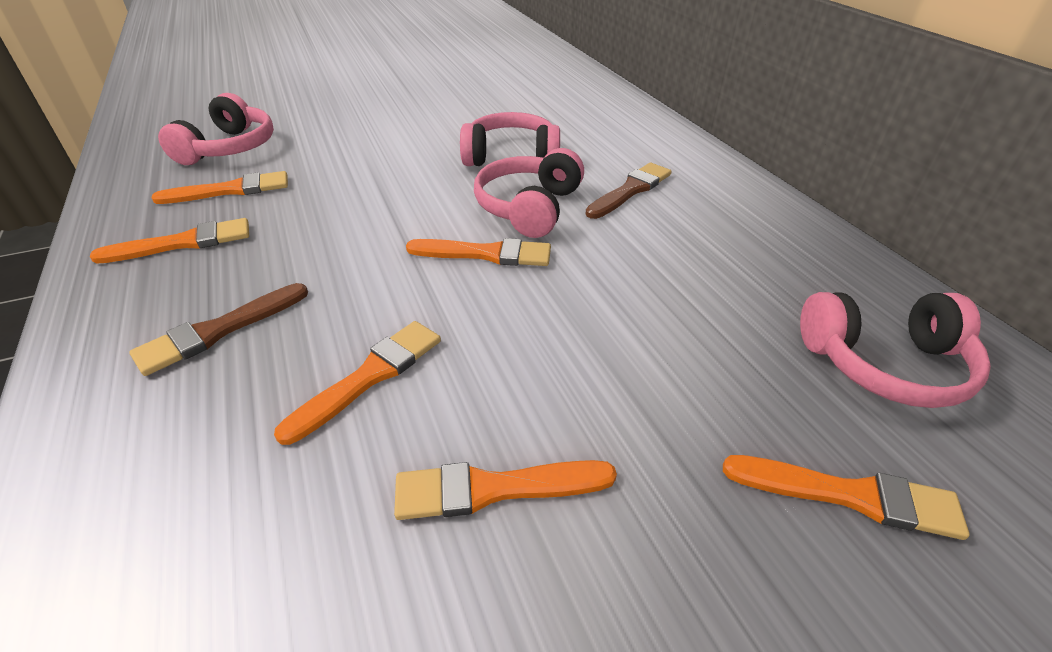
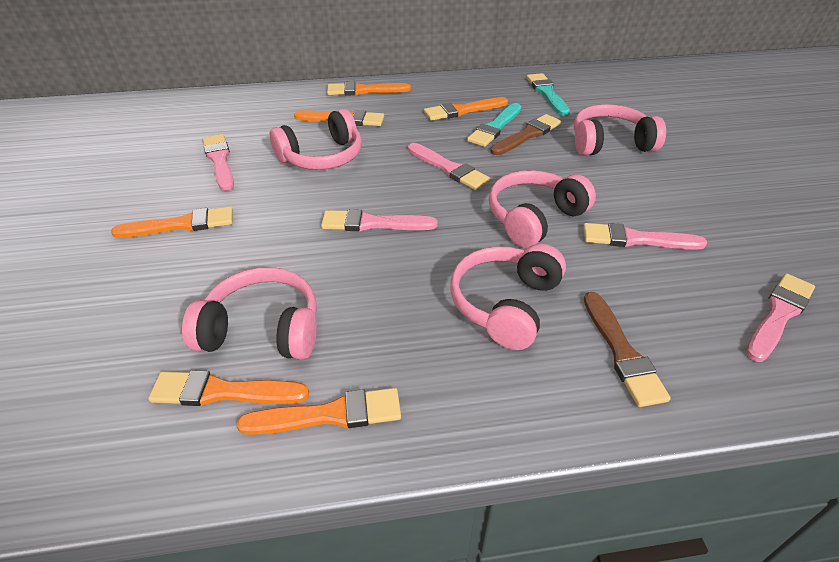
pink brush: none = 0 -> [202,134,234,191] [321,209,438,231] [408,143,490,190] [583,223,707,250] [746,273,815,362] = 5
pink headphones: [158,93,274,165] [460,112,560,166] [474,148,584,238] [800,292,991,408] = 4 -> [182,267,317,360] [270,109,362,170] [450,244,566,350] [489,170,596,248] [574,104,666,156] = 5
turquoise brush: none = 0 -> [467,103,521,147] [527,73,570,116] = 2

